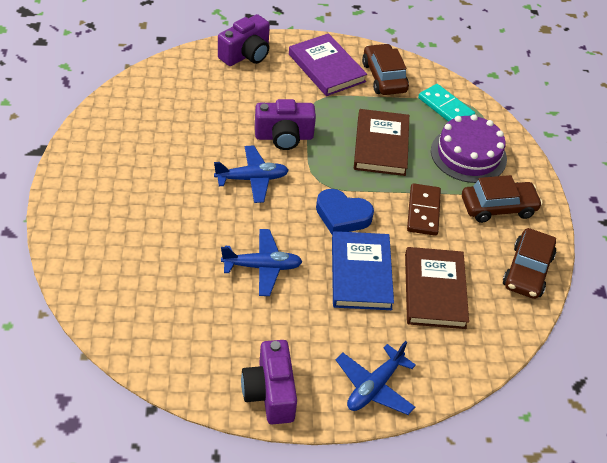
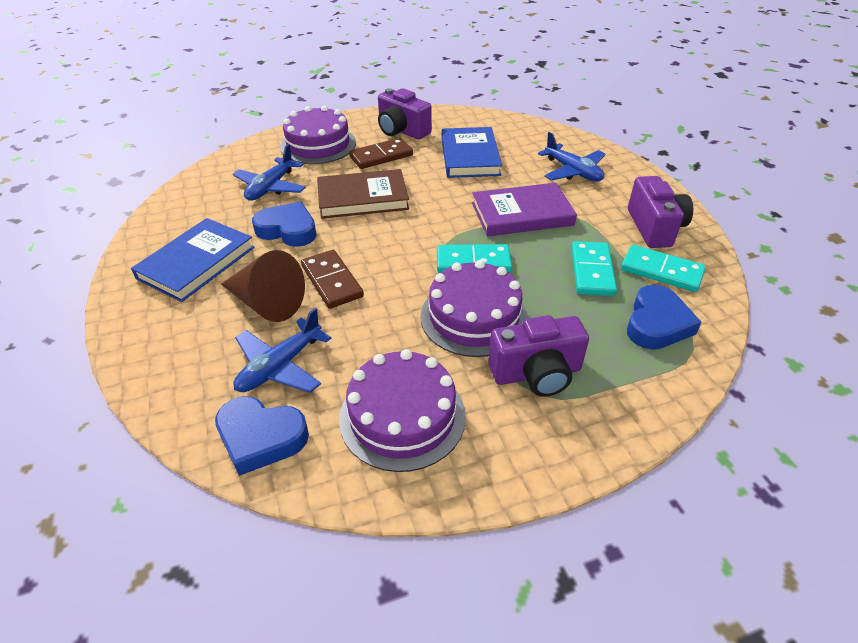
blue book: [332,231,394,310] = 1 -> [131,218,255,302] [442,127,502,178] = 2
blue heart: [316,189,374,235] = 1 -> [215,396,309,476] [252,202,317,247] [627,285,702,350] = 3
brown book: [354,109,409,176] [405,247,469,329] = 2 -> [317,169,409,219] = 1
brown car: [362,43,409,95] [462,175,543,223] [503,228,556,299] = 3 -> none = 0
brown cone: none = 0 -> [221,250,305,322] = 1
brown domino: [407,183,441,236] = 1 -> [301,250,364,309] [349,138,413,169] = 2
purple cake: [431,114,507,183] = 1 -> [280,105,356,164] [339,349,466,472] [420,260,528,357] = 3
turquoise domino: [418,84,475,122] = 1 -> [437,244,512,273] [571,241,617,296] [621,245,706,292] = 3

